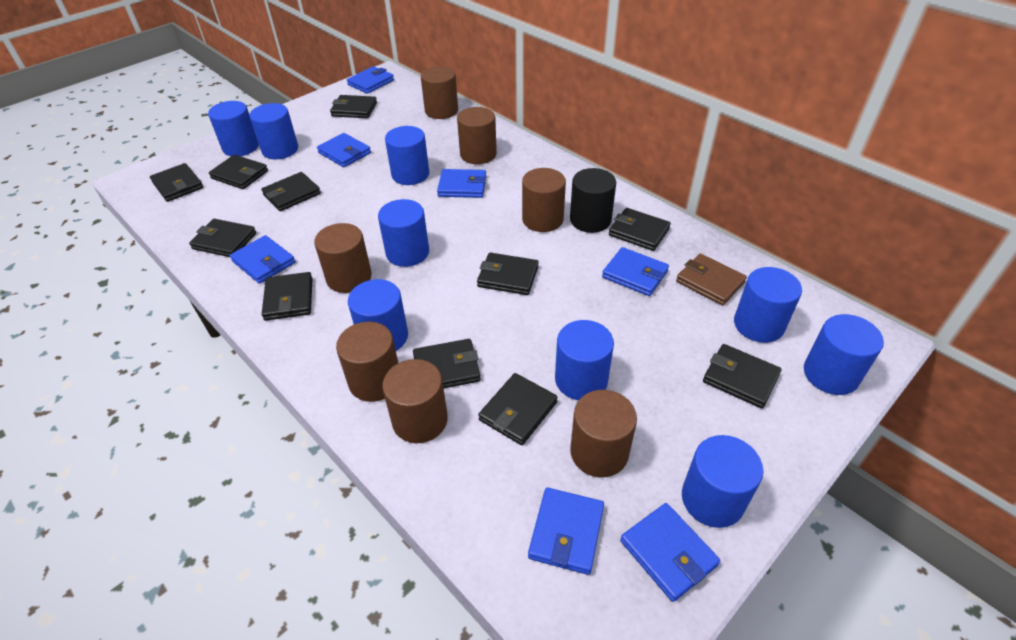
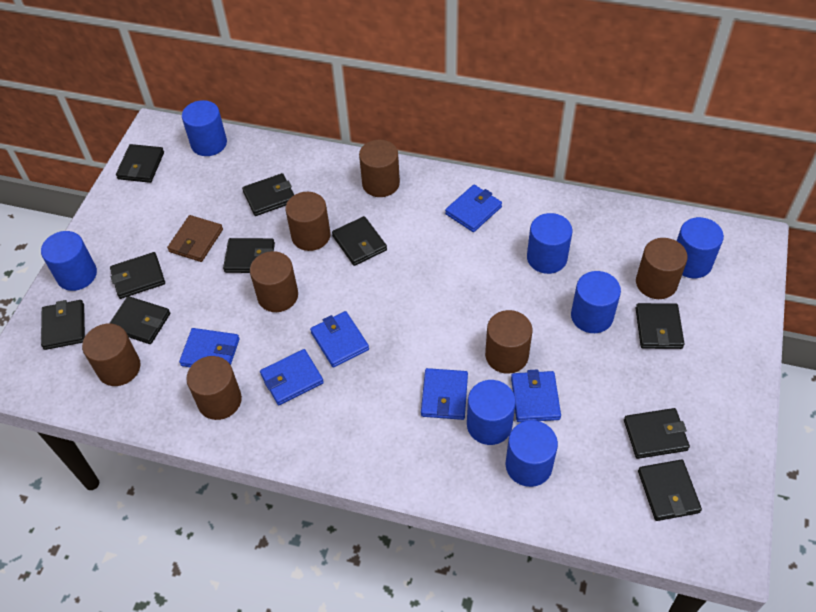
black cylinder: [570,168,616,233] = 1 -> none = 0
black wallet: [150,163,203,202] [189,219,256,257] [209,155,268,189] [261,172,321,211] [262,272,313,321] [330,95,377,118] [413,339,481,388] [477,253,539,295] [478,373,558,445] [609,208,671,251] [703,344,782,409] = 11 -> [41,300,85,350] [109,296,170,344] [110,252,165,299] [116,144,164,183] [223,238,275,273] [242,173,294,216] [332,216,387,266] [624,408,690,459] [636,303,684,349] [638,459,702,521] = 10
blue cylinder: [208,101,259,156] [249,103,298,159] [348,279,408,351] [378,199,429,267] [385,126,429,185] [555,320,614,400] [682,435,763,528] [734,267,802,343] [804,314,884,395] = 9 -> [41,231,97,291] [182,100,227,156] [467,380,516,445] [506,420,558,487] [527,213,572,274] [571,271,621,333] [677,217,724,278] = 7
blue wallet: [230,235,295,284] [317,133,371,167] [347,66,394,94] [437,169,486,198] [528,488,604,575] [602,247,669,296] [620,503,720,602] = 7 -> [179,328,240,367] [260,349,324,405] [310,311,369,368] [421,368,468,420] [445,185,502,232] [511,369,561,422] = 6

